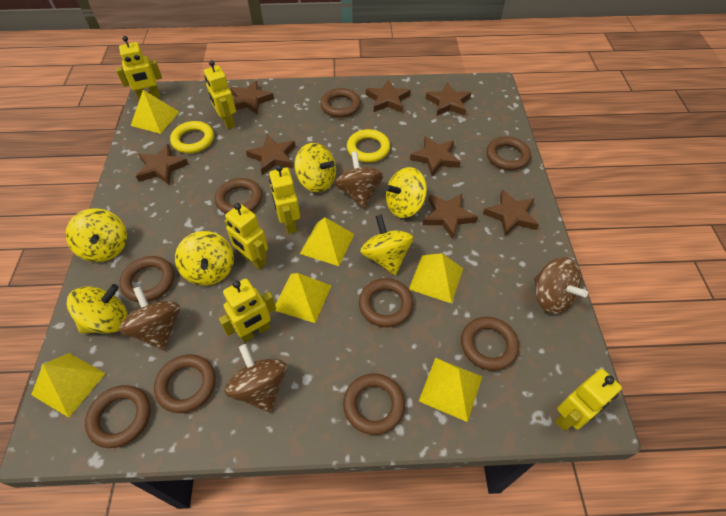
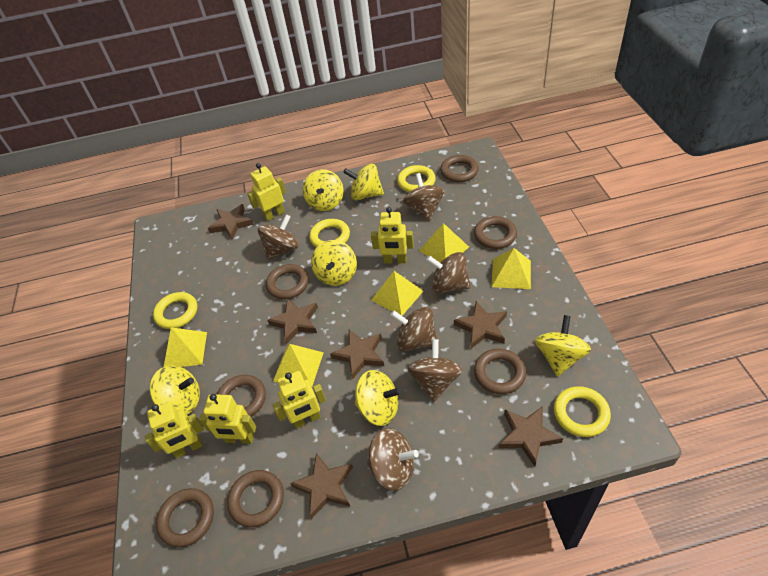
brown ring: [85,385,151,448] [119,256,174,302] [154,354,216,413] [215,178,262,214] [320,88,361,118] [343,373,405,435] [359,278,413,327] [461,317,519,371] [486,136,531,170] = 9 -> [156,488,214,547] [217,375,266,417] [227,470,284,527] [266,264,309,299] [440,155,479,182] [474,216,517,249] [474,348,526,394] = 7
brown spinning top: [119,286,180,351] [224,344,287,413] [334,151,384,208] [534,257,588,314] = 4 -> [258,214,299,260] [367,428,419,490] [391,307,437,351] [403,173,444,221] [408,339,462,402] [426,252,471,293] = 6
brown star: [136,144,189,185] [230,80,274,115] [246,135,296,175] [366,80,411,113] [410,136,461,176] [423,193,478,239] [426,82,472,116] [483,190,539,236] = 8 -> [208,204,254,239] [267,298,318,344] [290,453,353,519] [330,330,384,379] [454,301,507,348] [499,406,563,467] = 6
yellow pyramid: [31,353,106,418] [131,90,179,134] [275,273,331,323] [300,217,354,266] [409,253,463,303] [419,358,482,422] = 6 -> [164,327,207,367] [273,344,324,387] [371,271,423,316] [419,223,469,263] [491,248,531,289] = 5
yellow ring: [170,121,214,153] [347,129,390,162] = 2 -> [153,292,197,329] [309,219,350,248] [397,165,436,192] [554,386,611,437] = 4
yellow robot: [116,36,162,100] [204,60,236,129] [219,279,276,343] [224,203,268,270] [269,165,300,234] [555,369,622,431] = 6 -> [145,402,204,458] [199,394,256,444] [247,163,286,221] [272,371,326,429] [371,207,414,263] = 5

